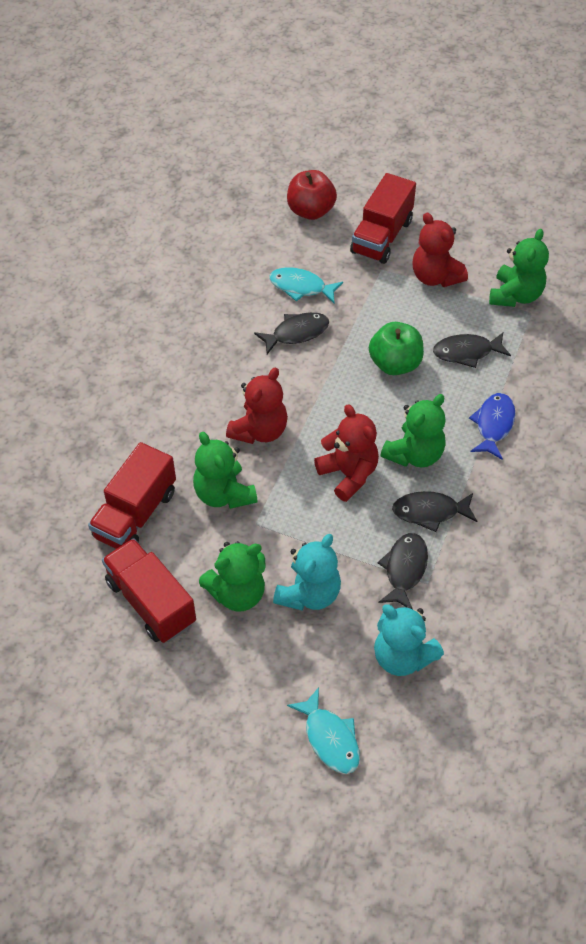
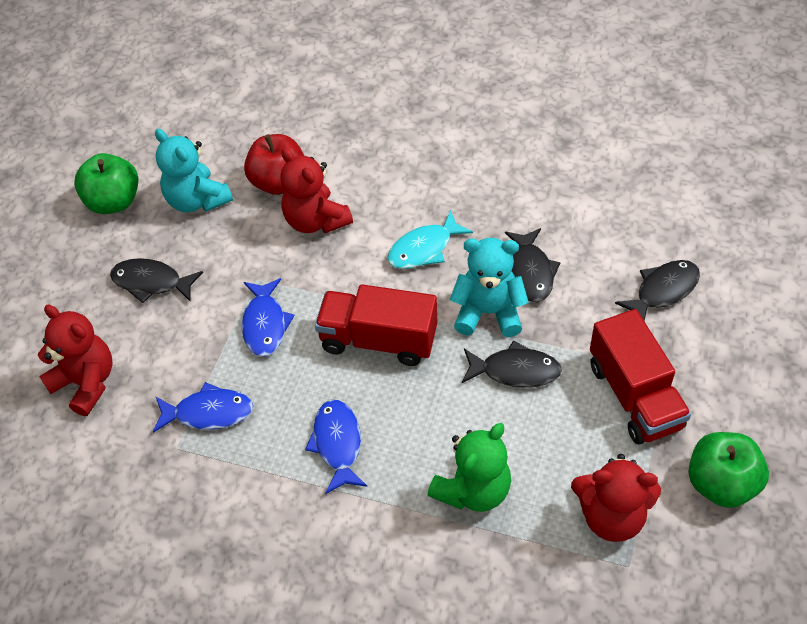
blue fish: [469,393,516,460] = 1 -> [153,382,253,433] [242,278,295,357] [305,400,367,494] = 3
green apple: [369,322,424,375] = 1 -> [74,153,138,214] [688,432,769,508] = 2
green teddy bear: [193,432,258,509] [199,541,266,611] [381,394,446,467] [489,229,549,307] = 4 -> [428,423,511,512] = 1
red truck: [88,442,176,549] [102,538,196,643] [350,173,416,264] = 3 -> [315,284,437,366] [590,309,691,444] = 2
turquoise fish: [269,267,343,303] [287,687,360,774] = 2 -> [387,210,473,269] = 1

